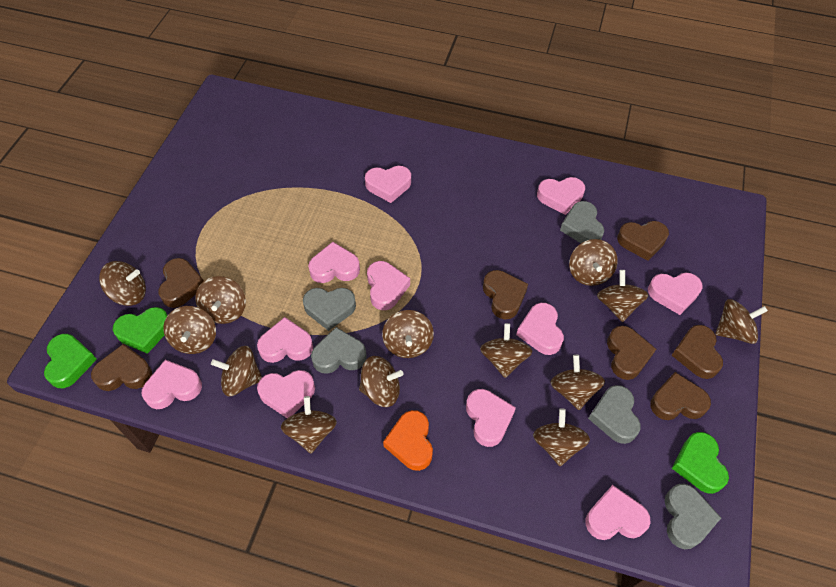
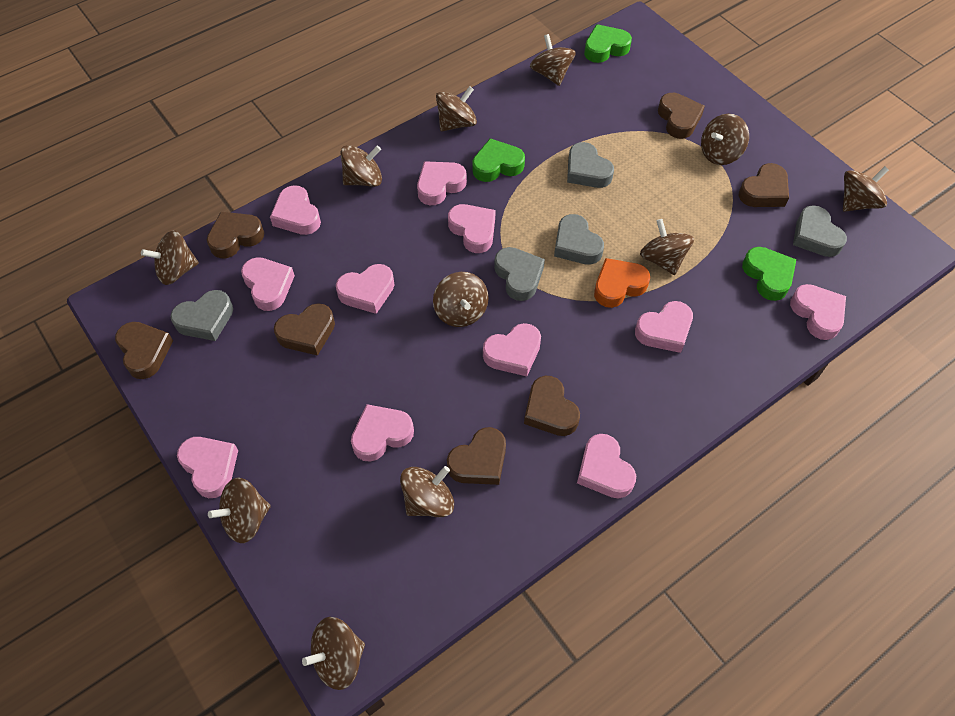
brown spinning top: [99,261,146,306] [163,306,216,354] [196,276,246,324] [211,346,262,396] [281,396,337,454] [359,356,403,407] [382,310,434,358] [480,323,532,378] [533,408,590,466] [550,355,605,410] [569,239,618,286] [597,270,648,322] [715,299,768,344] = 13 -> [141,230,199,285] [208,478,271,543] [302,617,365,690] [340,145,382,187] [400,466,454,517] [433,272,489,327] [436,86,477,131] [530,34,576,86] [640,219,694,275] [701,114,749,165] [843,166,889,212] = 11

